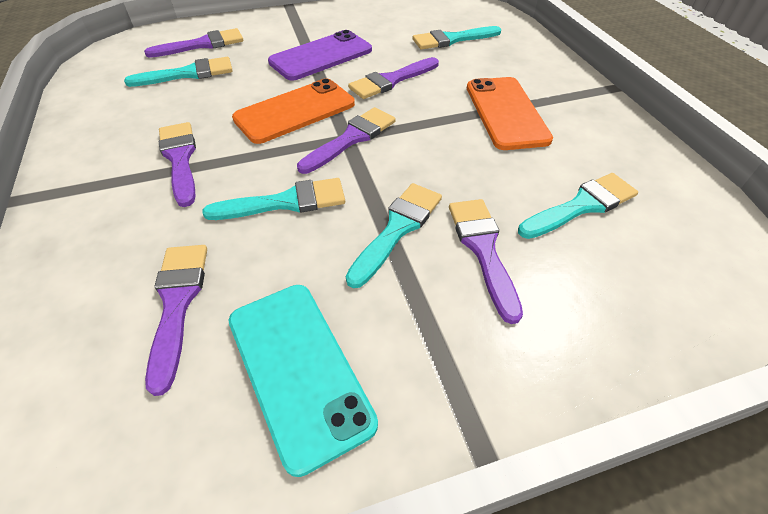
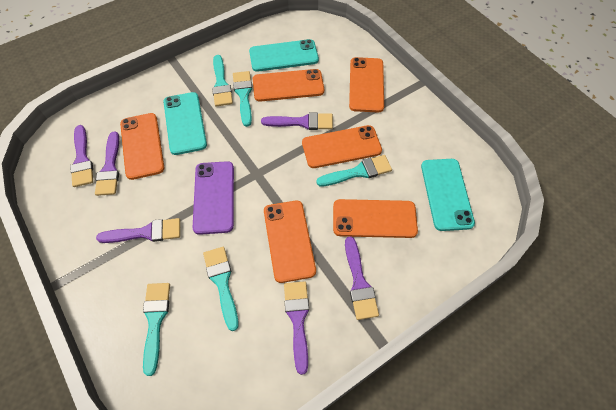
orange phone: [232,78,355,144] [467,77,553,150] = 2 -> [120,113,165,180] [253,69,324,102] [264,200,316,283] [302,125,382,168] [333,199,418,238] [349,57,384,113] = 6
turquoise phone: [229,285,378,477] = 1 -> [164,92,207,155] [249,39,319,72] [421,159,475,231] = 3

